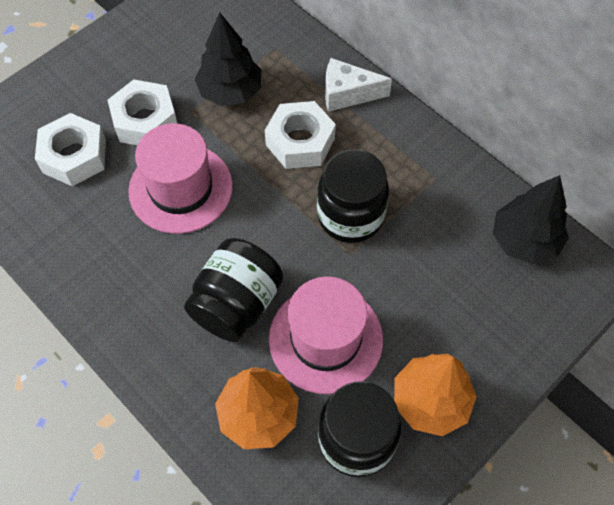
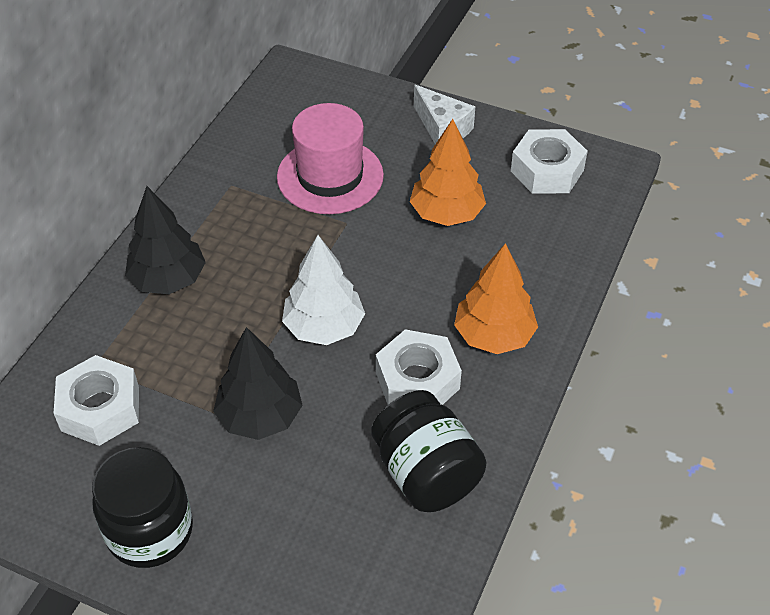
black jar: [184,238,283,342] [317,150,389,243] [318,381,402,477] = 3 -> [92,447,193,568] [371,390,487,512] = 2
pink hat: [128,123,233,234] [269,277,383,394] = 2 -> [277,103,384,214] = 1
white tree: none = 0 -> [282,235,365,345] = 1

